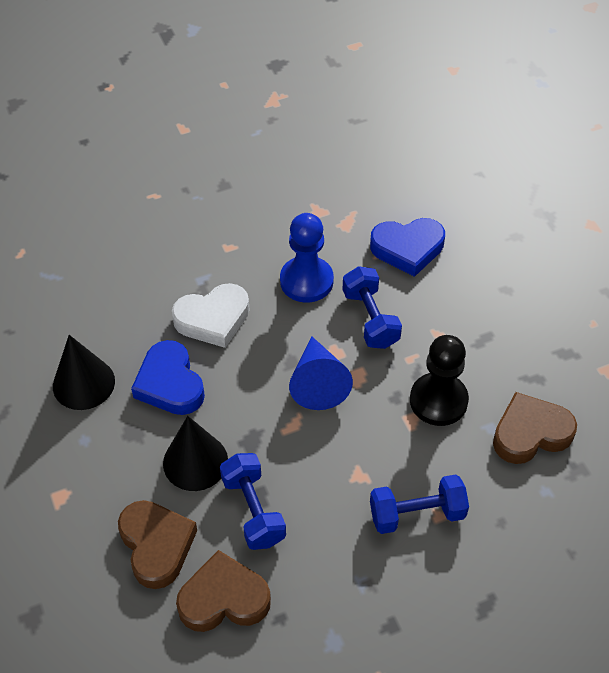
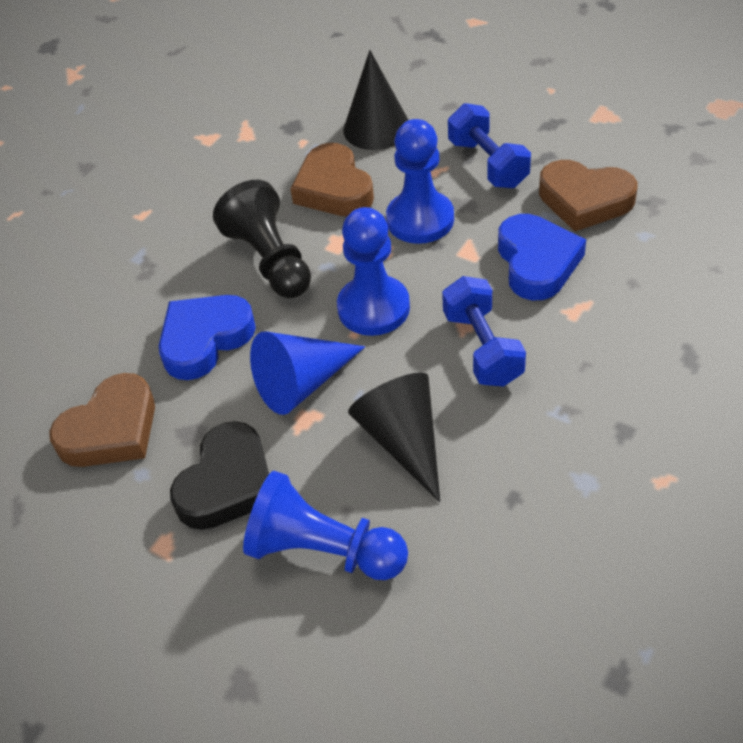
black heart: none = 0 -> [170,421,269,530] = 1
blue dumbbell: [220,453,286,550] [342,266,402,349] [370,474,469,534] = 3 -> [442,276,526,387] [448,103,531,188] = 2
blue pawn: [280,213,334,303] = 1 -> [243,471,408,580] [337,207,410,336] [386,119,454,244] = 3
white heart: [172,283,250,348] = 1 -> none = 0

